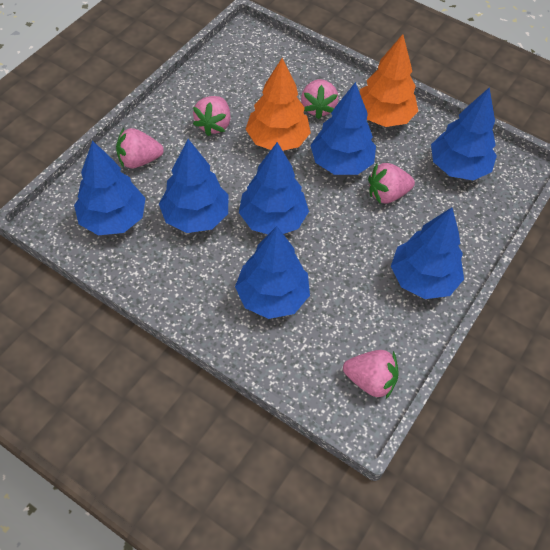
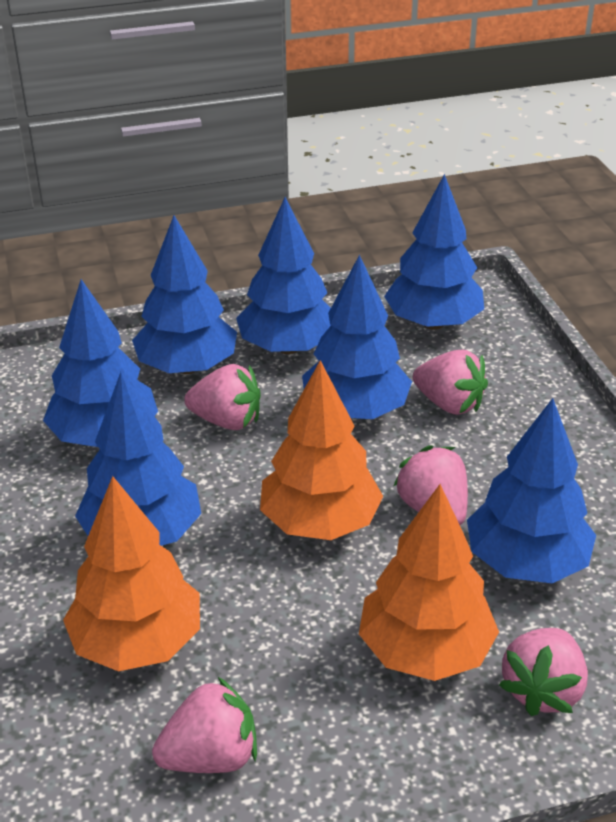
orange tree: [246,58,311,151] [359,34,418,127] = 2 -> [63,476,200,671] [260,360,383,540] [359,484,499,681] = 3

